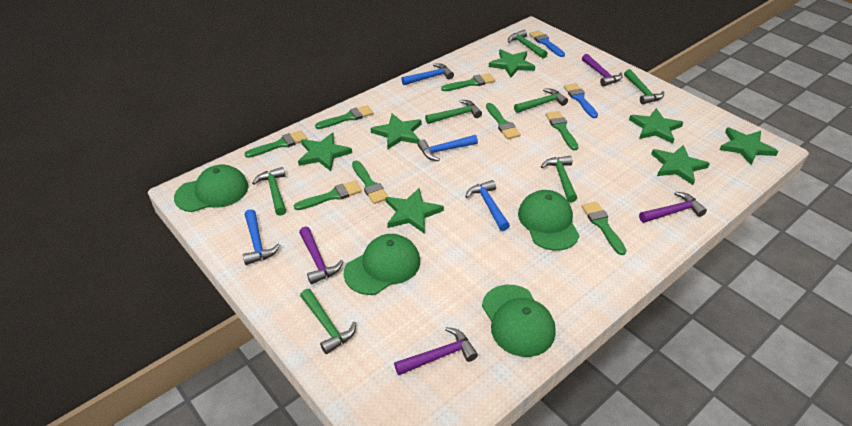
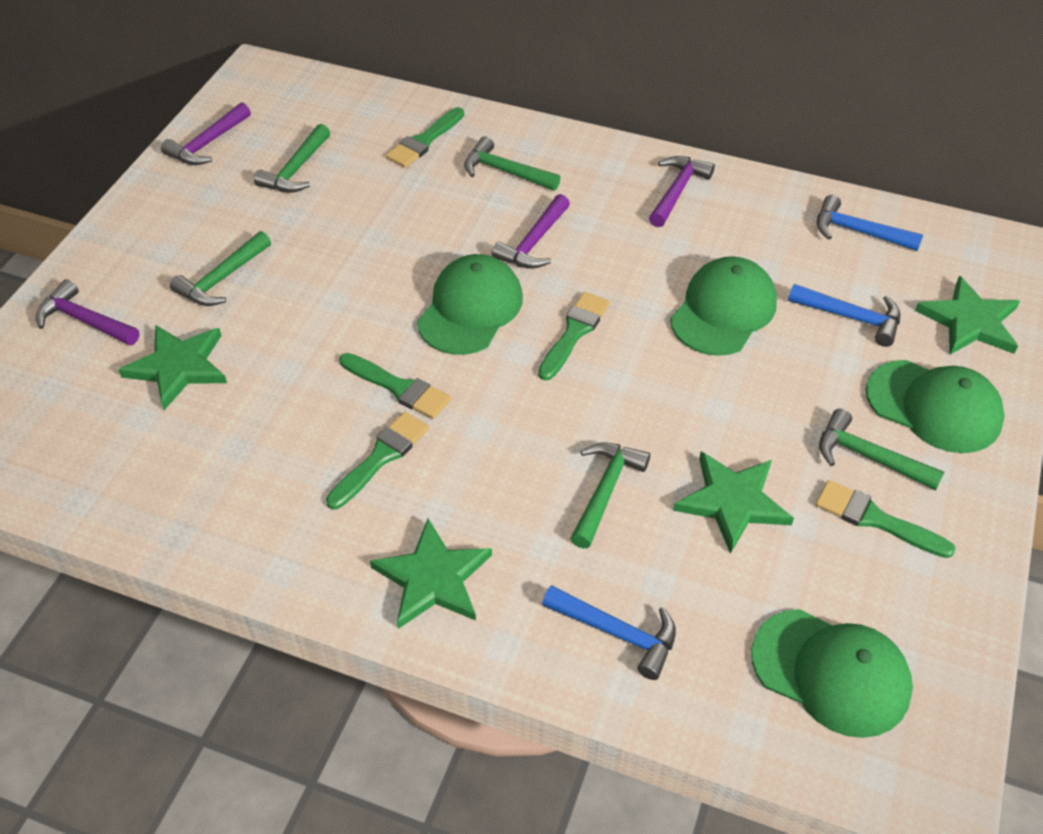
blue brush: [529,30,565,57] [564,83,598,118] = 2 -> none = 0
blue hammer: [243,209,280,265] [401,63,454,85] [418,135,478,161] [465,180,510,231] = 4 -> [542,585,676,680] [788,284,900,347] [817,195,923,251] = 3
green brush: [244,130,307,158] [294,180,362,210] [315,105,373,129] [352,161,388,204] [441,73,495,91] [486,103,521,139] [546,111,578,151] [581,202,627,255] = 8 -> [326,412,429,509] [339,353,451,419] [386,107,464,167] [538,292,610,381] [815,480,956,558] = 5
green hammer: [252,167,286,216] [300,289,356,354] [425,100,482,124] [508,30,548,58] [514,88,568,113] [541,156,577,202] [624,69,664,104] = 7 -> [170,231,271,306] [254,124,330,193] [464,136,560,191] [570,442,650,548] [819,409,944,491] = 5
green star: [298,133,352,171] [371,113,421,149] [385,188,444,234] [489,49,535,78] [629,108,683,144] [651,145,710,185] [719,127,778,165] = 7 -> [119,325,227,410] [370,519,492,629] [673,451,794,554] [915,276,1020,355] = 4

